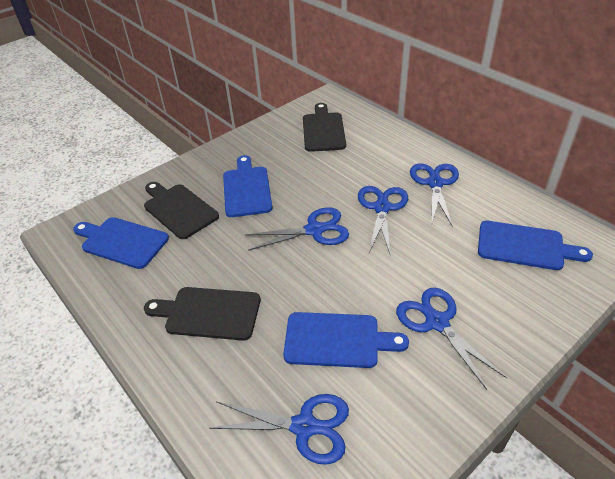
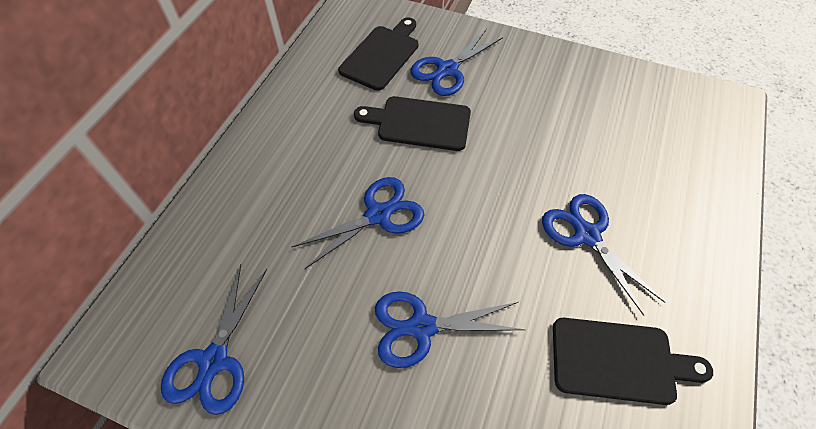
blue cutting board: [73,217,169,269] [223,155,272,217] [283,312,409,368] [478,221,593,270] = 4 -> none = 0

